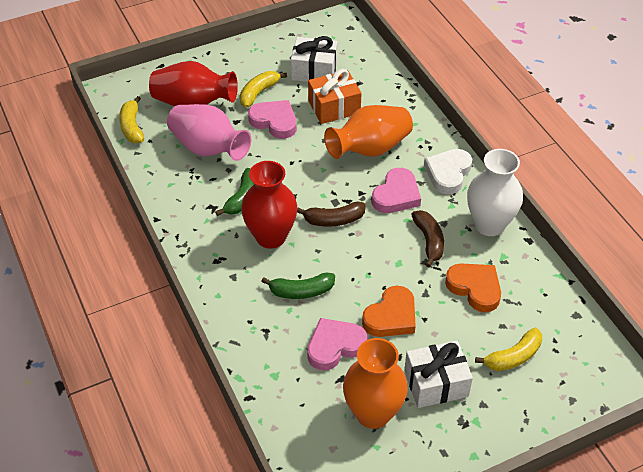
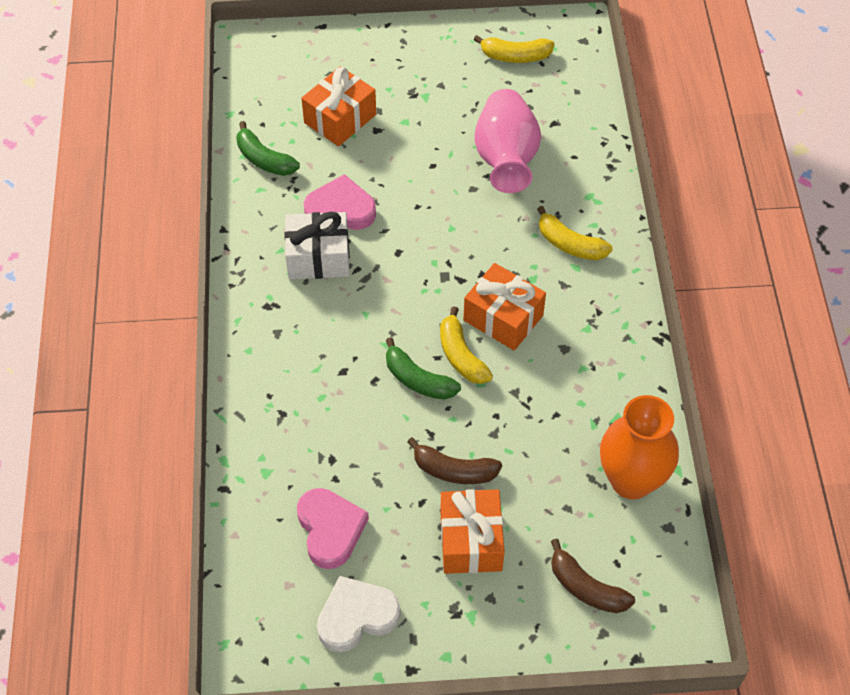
orange gift: [308,69,362,124] = 1 -> [301,66,376,146] [440,489,505,574] [463,263,546,351] = 3
orange heart: [362,286,416,337] [445,264,501,312] = 2 -> none = 0
orange vase: [324,105,413,159] [343,338,408,429] = 2 -> [600,395,679,499] = 1
pink heart: [248,100,297,139] [307,318,367,370] [372,168,421,213] = 3 -> [297,488,369,569] [304,174,376,230] = 2
red vase: [149,61,238,106] [241,161,297,249] = 2 -> none = 0
white gift: [291,36,338,82] [404,341,473,408] = 2 -> [285,212,350,279] = 1
white vase: [467,149,523,236] = 1 -> none = 0

